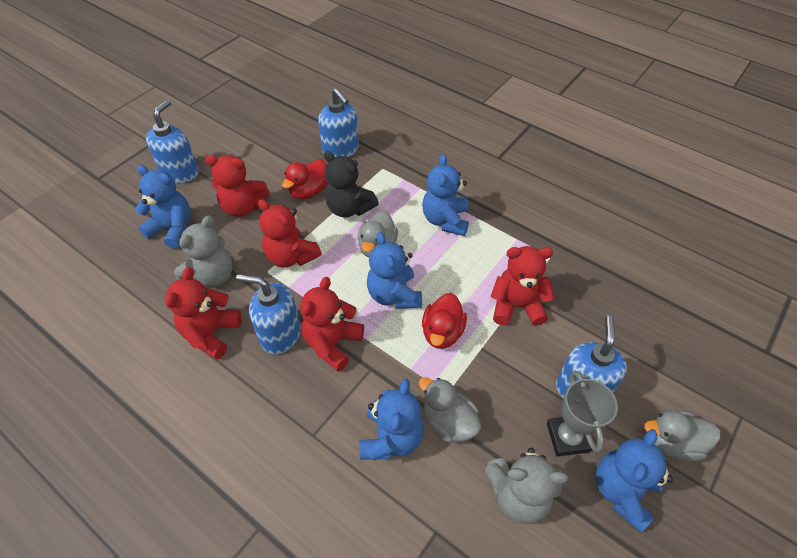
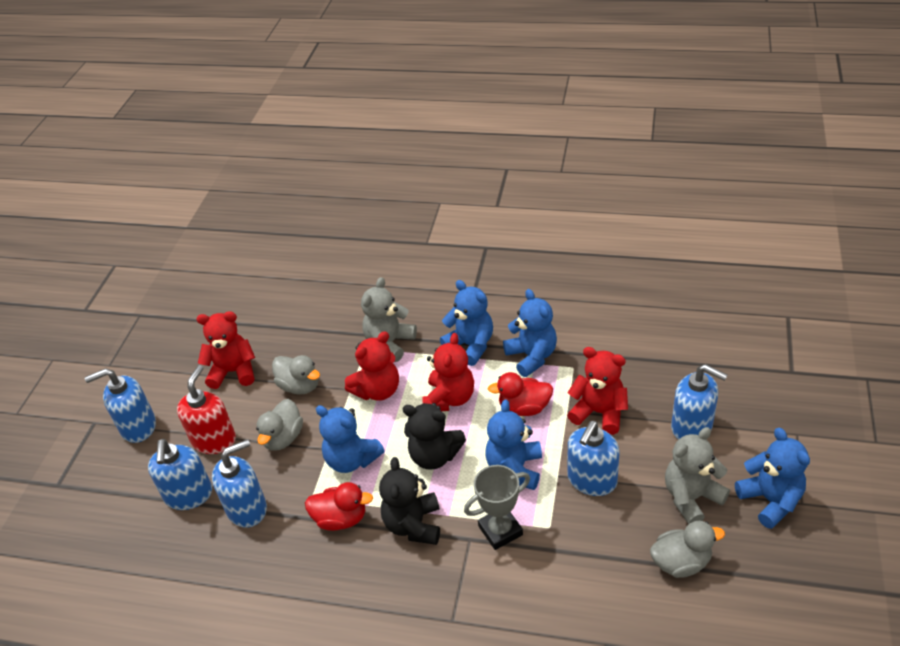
black teddy bear: [324,151,379,218] = 1 -> [379,457,440,545] [403,403,466,470] = 2
blue soap dispenser: [146,100,199,183] [236,274,301,354] [318,88,359,157] [556,316,627,399] = 4 -> [85,368,156,443] [148,439,212,510] [212,439,267,528] [568,421,619,496] [671,364,728,440] = 5
red soap dispenser: none = 0 -> [177,365,236,454] = 1
red teddy bear: [165,267,242,360] [205,155,270,217] [258,199,322,267] [300,277,364,372] [490,246,555,326] = 5 -> [196,311,255,389] [345,331,399,401] [422,333,474,411] [567,347,628,435] = 4

